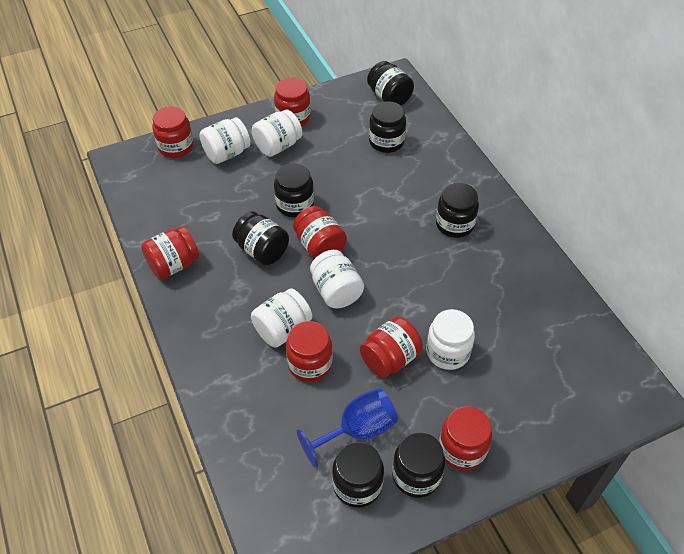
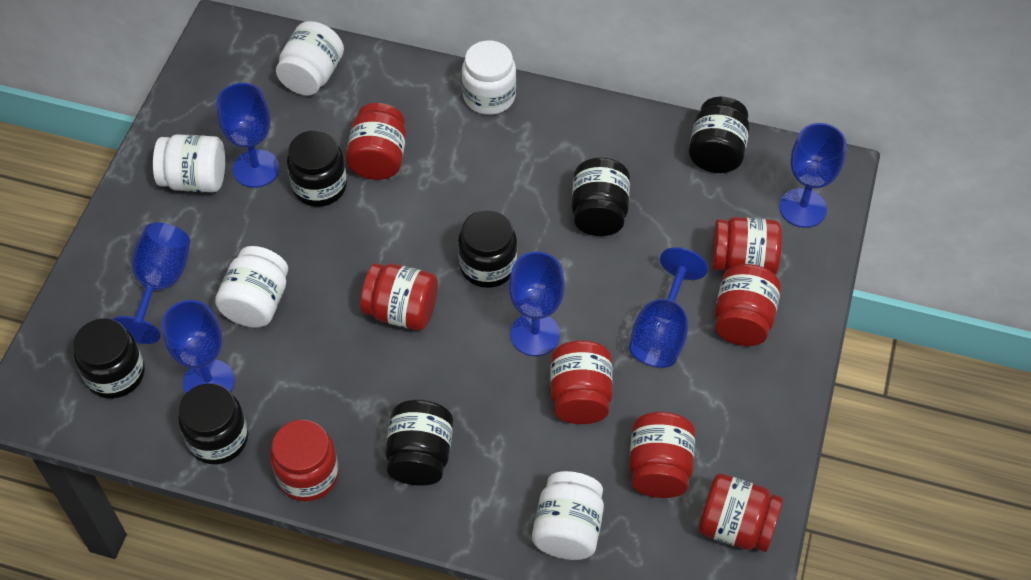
blue goblet: [297,388,398,468] = 1 -> [112,223,191,344] [161,300,235,393] [216,83,280,188] [509,252,565,356] [629,247,708,368] [779,123,846,228] = 6
red jar: [141,226,199,280] [152,106,194,158] [274,78,311,126] [286,321,333,382] [293,206,347,259] [360,317,423,378] [439,406,492,471] = 7 -> [270,420,339,502] [346,103,406,180] [361,263,438,331] [550,340,613,424] [629,412,695,498] [699,474,783,552] [712,217,782,275] [715,264,781,346] = 8

